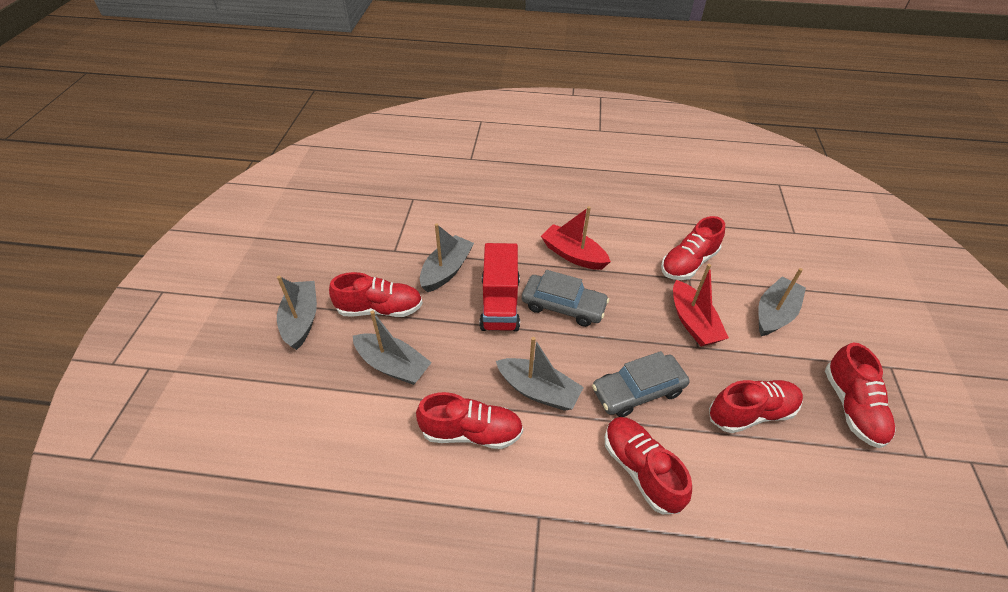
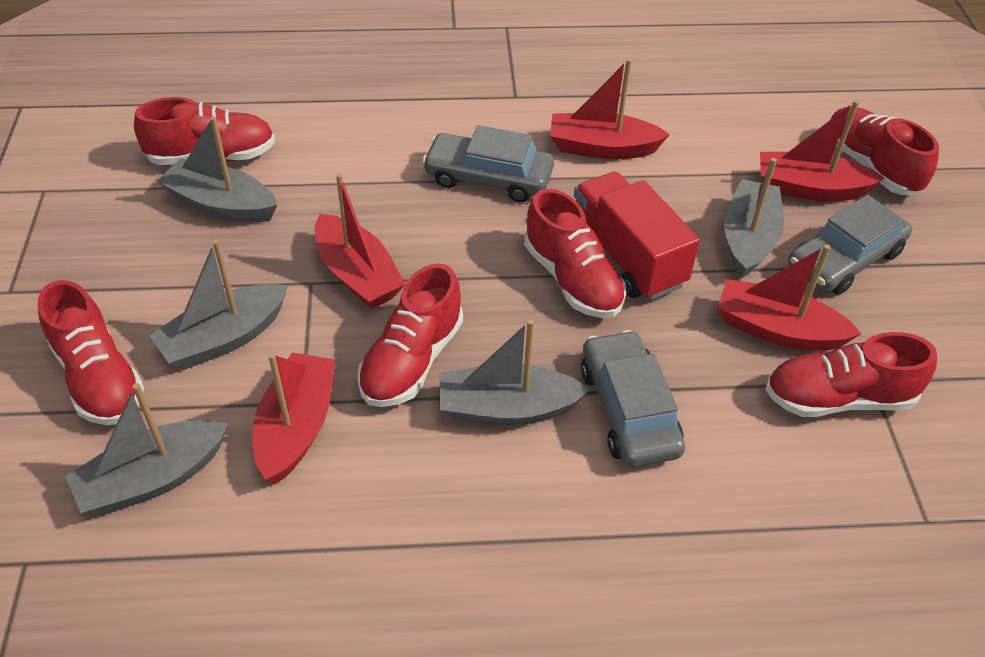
grey car: [522,270,609,327] [592,351,689,417] = 2 -> [422,125,554,202] [581,330,685,467] [788,195,912,295] = 3
red boat: [541,206,611,270] [673,264,729,347] = 2 -> [252,352,335,484] [315,173,405,309] [550,59,670,159] [717,244,861,351] [760,100,884,201] = 5

